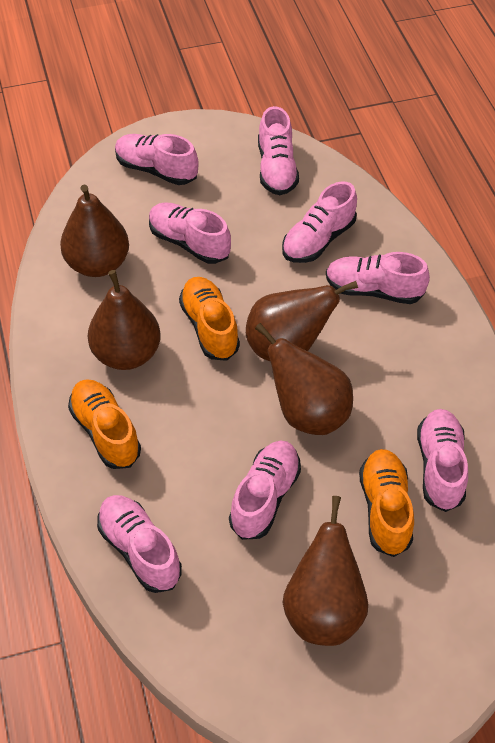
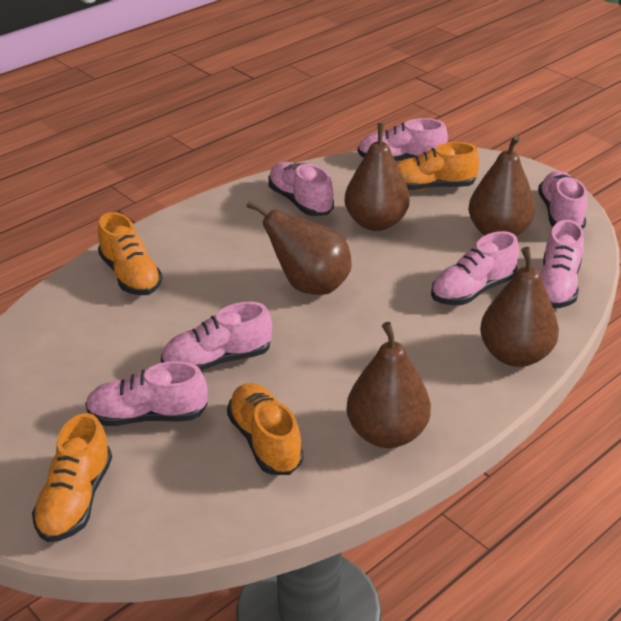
orange shoe: [68,379,141,469] [179,277,240,361] [359,449,414,557] = 3 -> [32,413,112,542] [98,212,162,295] [227,383,304,475] [397,142,480,191] = 4
pink shoe: [97,495,182,593] [115,134,199,185] [149,202,231,264] [229,440,301,540] [258,106,299,195] [282,181,357,263] [326,252,430,304] [417,409,468,512] = 8 -> [85,361,208,426] [161,302,272,371] [268,162,334,216] [358,118,448,162] [431,231,519,305] [538,171,588,229] [539,220,584,308] = 7

